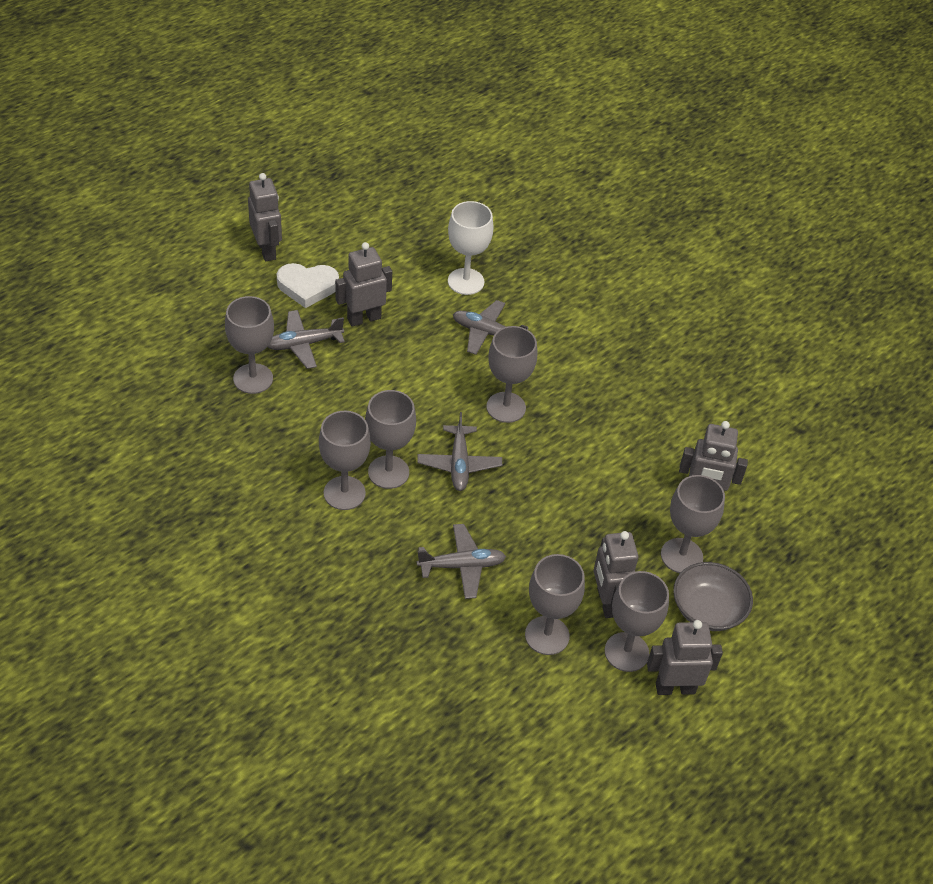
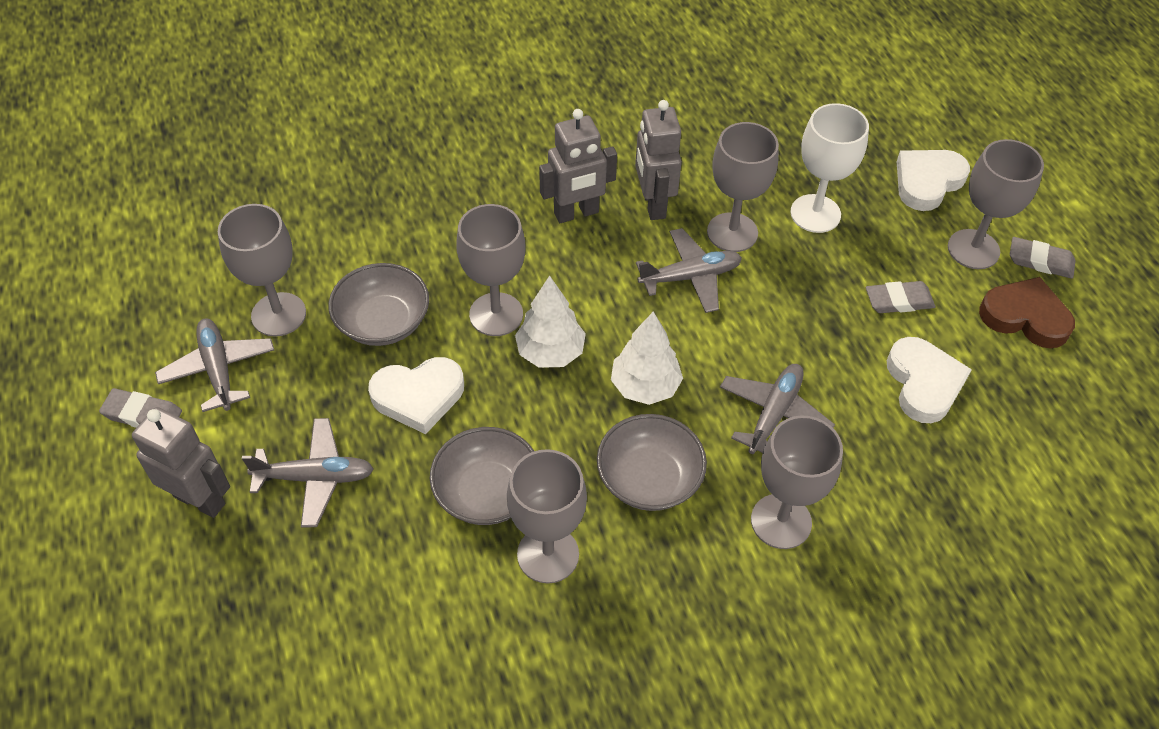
brown heart: none = 0 -> [979,277,1075,348] = 1
grey bowl: [673,562,753,631] = 1 -> [328,263,429,346] [430,427,534,525] [597,414,707,511] = 3
grey eraser: none = 0 -> [99,388,182,428] [866,281,935,313] [1010,237,1076,279] = 3
grey goblet: [225,296,274,394] [319,411,371,510] [365,390,416,489] [486,326,537,423] [525,554,585,655] [605,571,669,672] [661,475,725,573] = 7 -> [218,204,306,337] [456,204,526,336] [507,449,587,584] [707,122,779,252] [751,415,843,549] [948,139,1044,269] = 6
grey robot: [248,173,282,261] [335,242,392,327] [594,531,639,618] [647,620,723,695] [679,421,748,491] = 5 -> [132,407,230,518] [539,109,617,223] [635,100,682,220] = 3
white heart: [277,263,339,308] = 1 -> [368,357,464,434] [887,337,972,423] [897,150,970,211] = 3
white tree: none = 0 -> [515,275,586,368] [611,311,683,405] = 2

